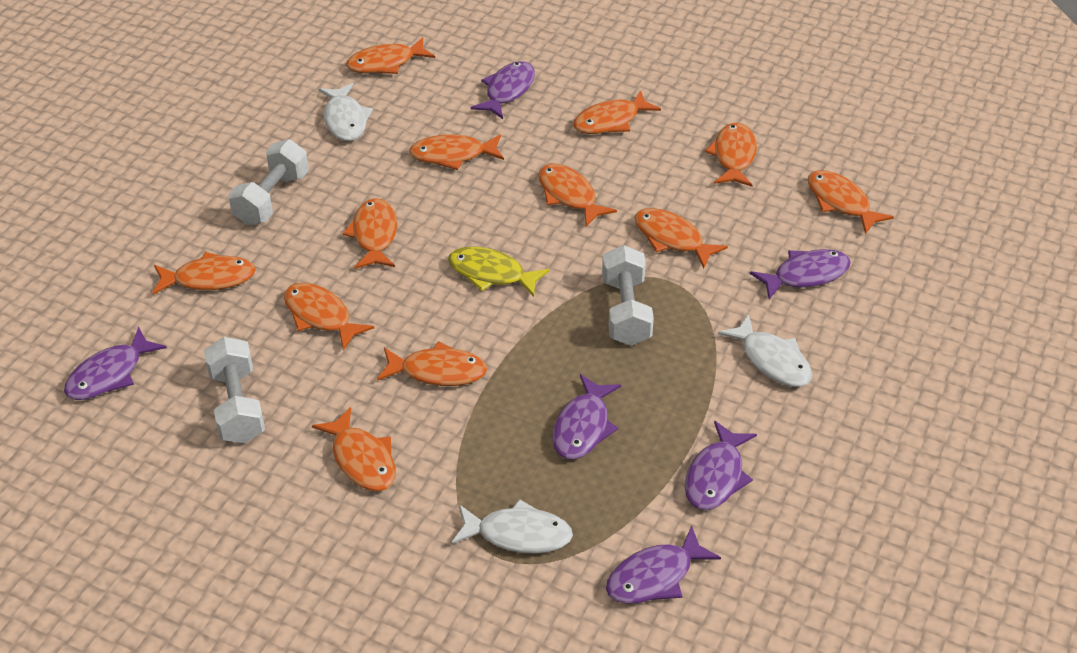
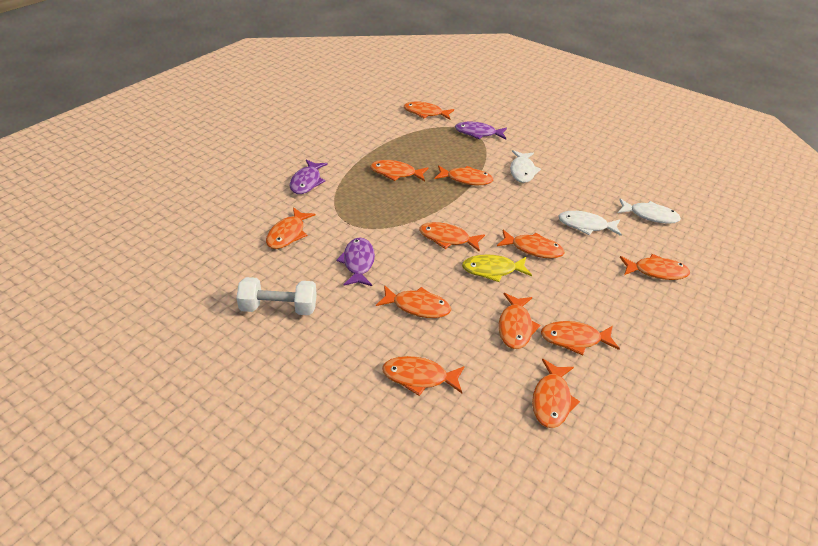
purple fish: [64,327,167,400] [471,61,535,119] [552,374,621,460] [606,525,721,604] [685,421,757,510] [750,249,851,299] = 6 -> [290,159,328,194] [336,238,375,286] [455,122,507,140] = 3
white dumbbell: [204,337,265,444] [228,139,309,225] [602,245,654,346] = 3 -> [236,277,317,315] = 1

